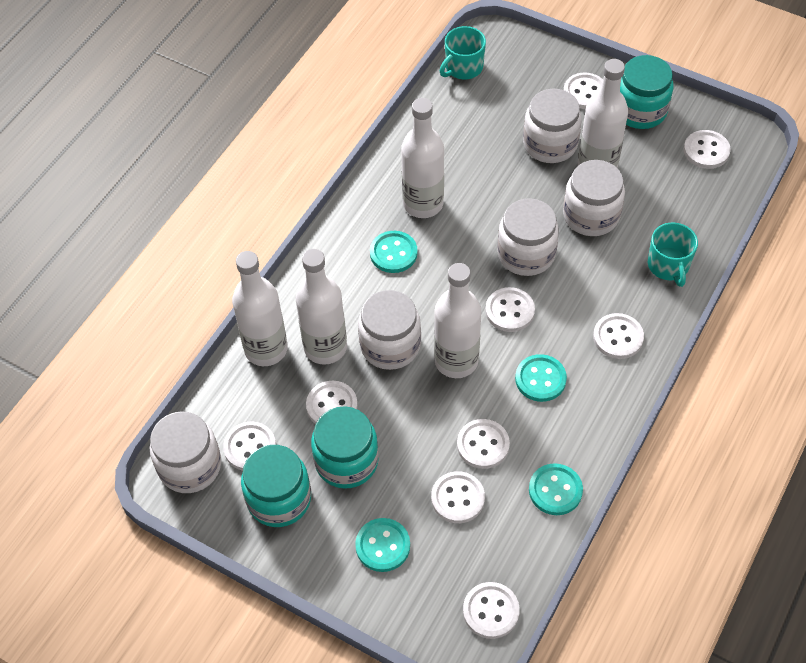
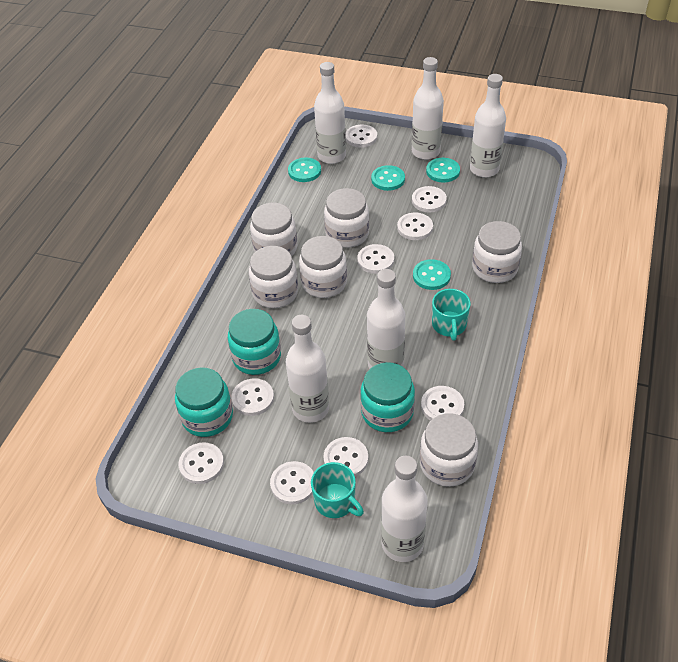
white bottle: [232,251,287,366] [295,249,347,365] [401,98,444,218] [434,263,481,378] [578,59,628,168] = 5 -> [286,315,329,423] [314,62,346,164] [367,269,405,369] [381,456,427,562] [412,57,444,160] [470,74,506,178] = 6
white jar: [150,411,221,493] [358,290,421,370] [497,198,559,276] [523,89,582,163] [563,160,625,236] = 5 -> [249,246,298,308] [250,203,297,256] [299,236,347,298] [324,188,369,248] [420,413,478,487] [472,221,522,283] = 6

